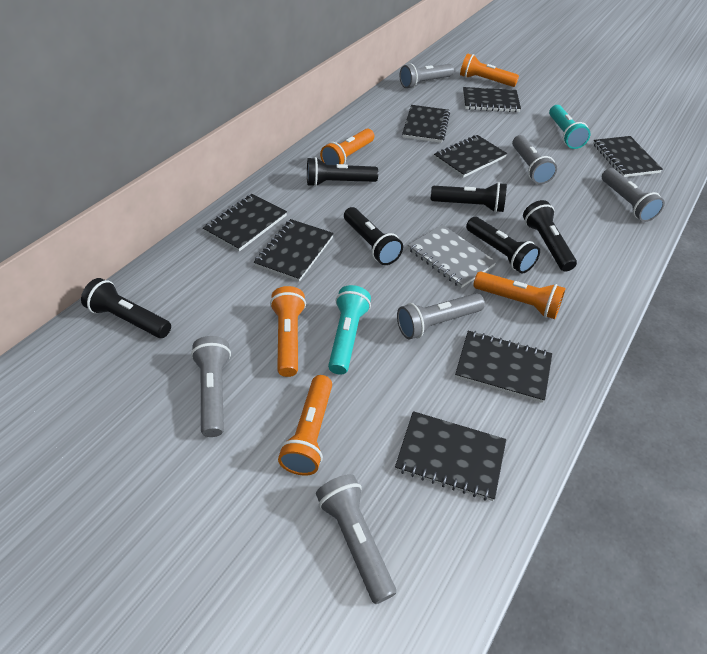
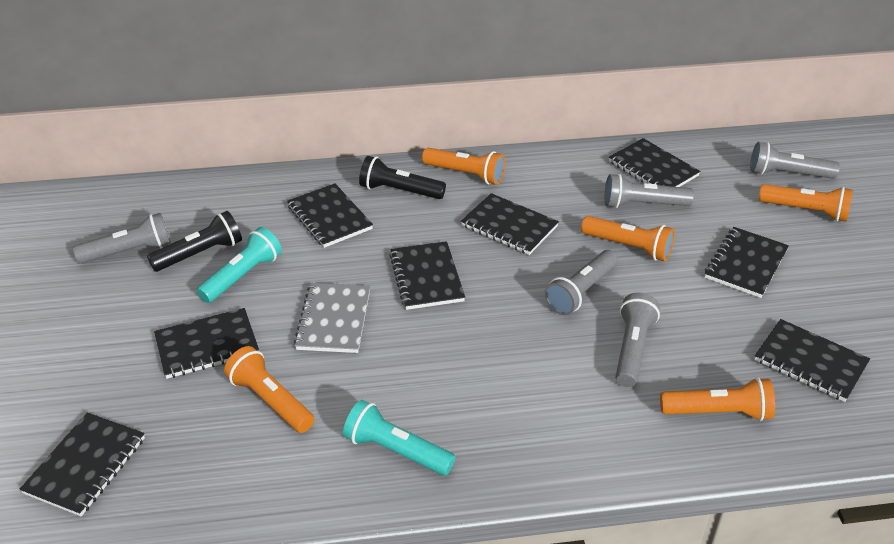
black flashlight: [81,278,171,338] [307,157,378,187] [344,207,403,265] [431,182,507,213] [466,217,540,274] [523,200,577,272] = 6 -> [147,211,242,272] [359,156,446,199] = 2
grey flashlight: [191,336,231,437] [316,474,396,604] [397,293,485,339] [400,63,454,89] [512,135,557,184] [602,168,665,222] = 6 -> [73,213,171,264] [544,250,618,315] [605,174,694,208] [615,293,660,387] [750,142,840,179] = 5

